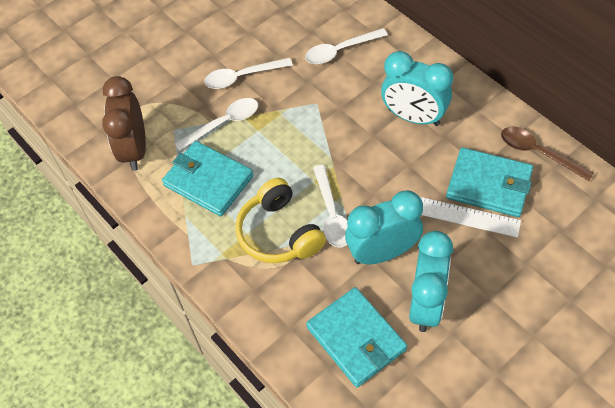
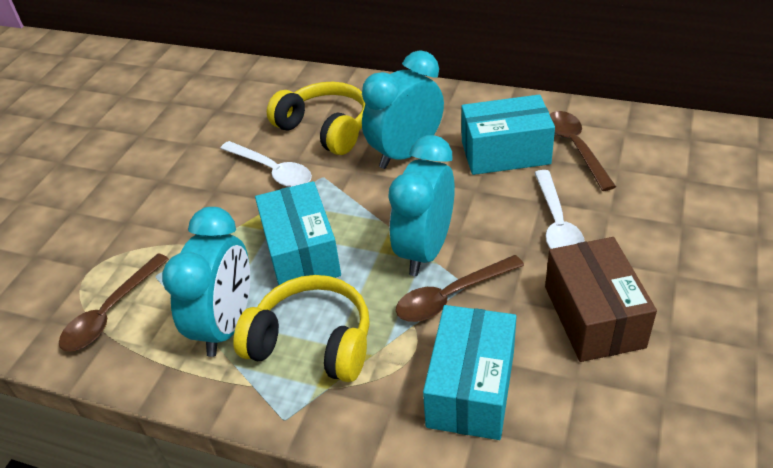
brown box: none = 0 -> [545,237,657,362] = 1
brown clock: [102,76,146,171] = 1 -> none = 0
brown spoon: [501,127,594,181] = 1 -> [59,254,169,352] [396,255,524,322] [550,111,616,191] = 3
turquoise box: none = 0 -> [255,181,341,286] [423,305,517,440] [461,95,555,175] = 3
turquoise wallet: [162,141,253,216] [306,287,407,387] [446,148,533,217] = 3 -> none = 0
white ruler: [420,197,521,238] = 1 -> none = 0
white spoon: [174,98,258,151] [204,58,293,89] [305,28,388,64] [313,165,348,248] = 4 -> [220,141,312,187] [534,170,585,249] = 2
yellow headphones: [235,178,326,263] = 1 -> [233,275,370,382] [267,82,365,155] = 2

